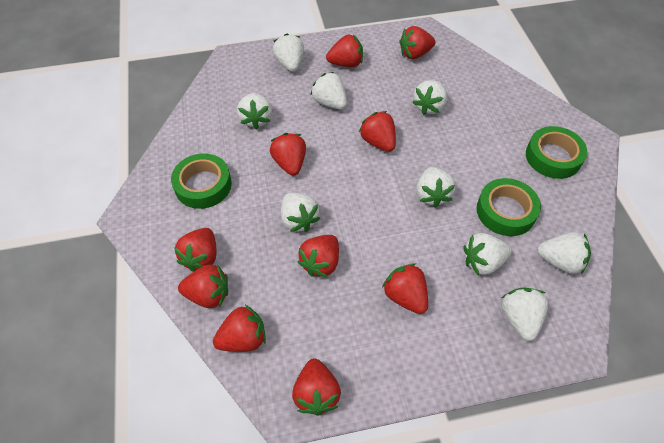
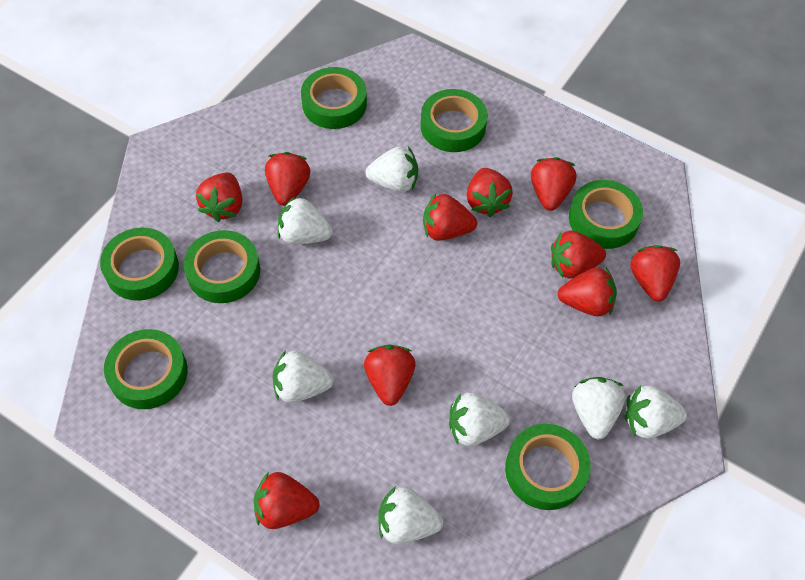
green tape: [171,154,232,209] [477,178,541,236] [526,126,587,179] = 3 -> [100,228,179,301] [104,329,188,409] [184,230,260,303] [301,67,367,129] [421,89,488,152] [505,424,591,510] [569,180,643,249] = 7
white strawberry: [237,93,272,130] [272,34,304,72] [281,193,321,232] [311,72,347,110] [412,80,447,115] [416,167,455,208] [463,233,512,275] [501,288,548,341] [537,232,591,274] = 9 -> [273,350,334,403] [278,197,333,244] [365,146,418,192] [379,486,443,544] [449,393,510,446] [572,377,625,439] [625,385,687,439] = 7

